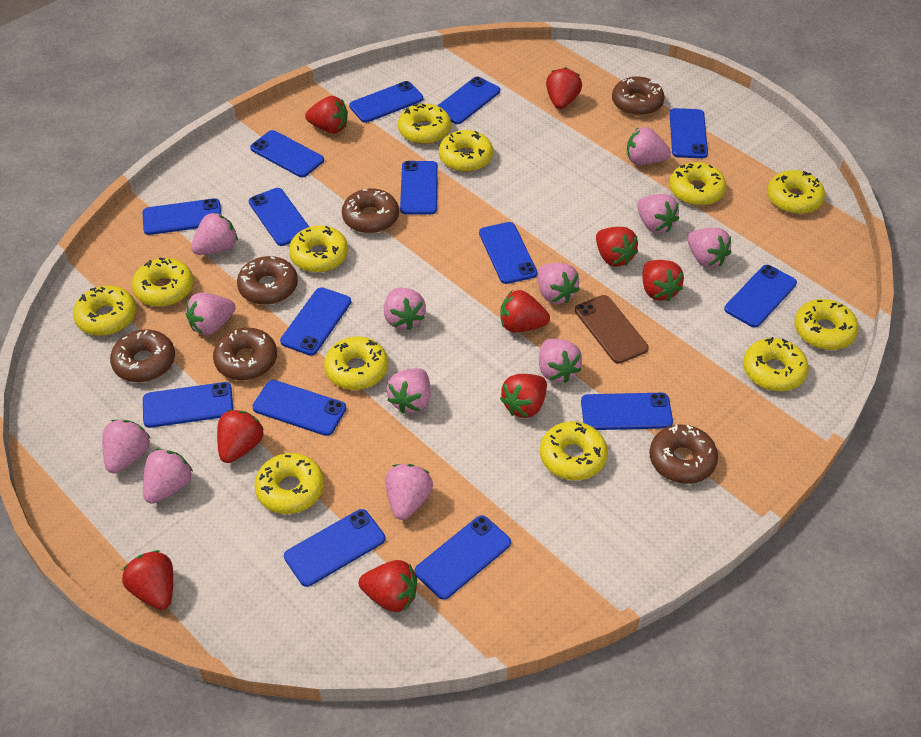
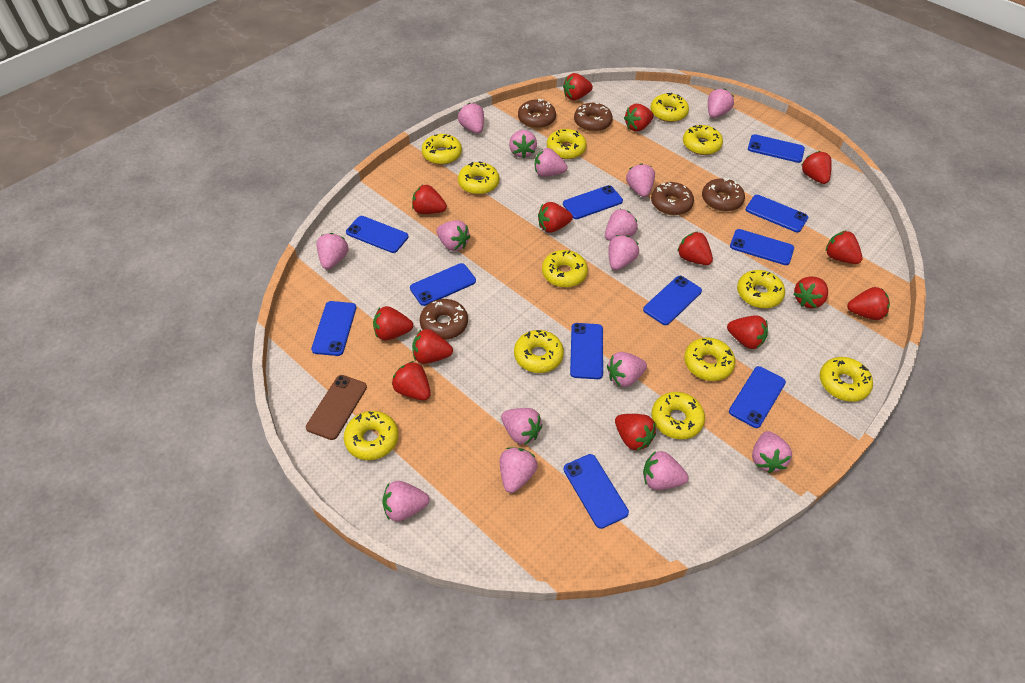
blue phone: [142,198,222,235] [143,382,233,428] [249,188,309,246] [250,130,324,177] [252,380,346,436] [280,287,351,356] [284,509,385,587] [349,81,423,123] [400,161,438,214] [415,515,511,600] [437,77,500,124] [479,222,537,284] [581,393,673,430] [670,108,708,158] [724,265,797,328] = 15 -> [311,301,356,356] [346,216,408,253] [410,263,476,306] [563,185,623,219] [564,454,629,529] [570,323,603,379] [643,276,702,325] [729,366,786,428] [730,229,794,265] [746,195,808,232] [748,134,805,163] = 11
brown donut: [110,329,175,383] [213,328,277,381] [237,256,298,305] [342,188,399,233] [612,77,665,116] [649,425,718,484] = 6 -> [420,299,468,340] [518,99,556,129] [574,103,613,132] [651,182,694,215] [702,178,745,211] = 5
pink strawberry: [102,420,150,473] [143,449,193,504] [186,293,236,335] [191,212,238,255] [384,288,426,330] [386,368,431,414] [386,464,433,520] [538,263,579,304] [539,339,582,383] [627,127,671,165] [637,194,679,233] [687,228,731,268] = 12 -> [317,233,349,269] [382,481,430,521] [437,220,470,251] [458,103,484,134] [500,447,538,493] [501,408,542,445] [509,130,537,159] [535,148,567,177] [605,208,638,241] [607,352,647,387] [608,235,639,270] [626,163,655,197] [643,451,688,490] [708,89,734,118] [752,431,792,473] = 15
red strawberry: [122,550,173,610] [217,410,264,463] [305,96,348,134] [359,560,417,612] [500,290,550,332] [500,374,547,418] [546,67,582,109] [596,227,638,267] [642,260,684,301] = 9 -> [373,306,413,340] [392,361,430,400] [412,185,447,214] [412,329,453,364] [538,202,573,233] [563,73,593,100] [615,414,656,451] [624,104,654,132] [677,231,713,265] [727,316,768,349] [794,276,828,308] [802,151,832,184] [826,231,862,264] [847,287,890,320] = 14

